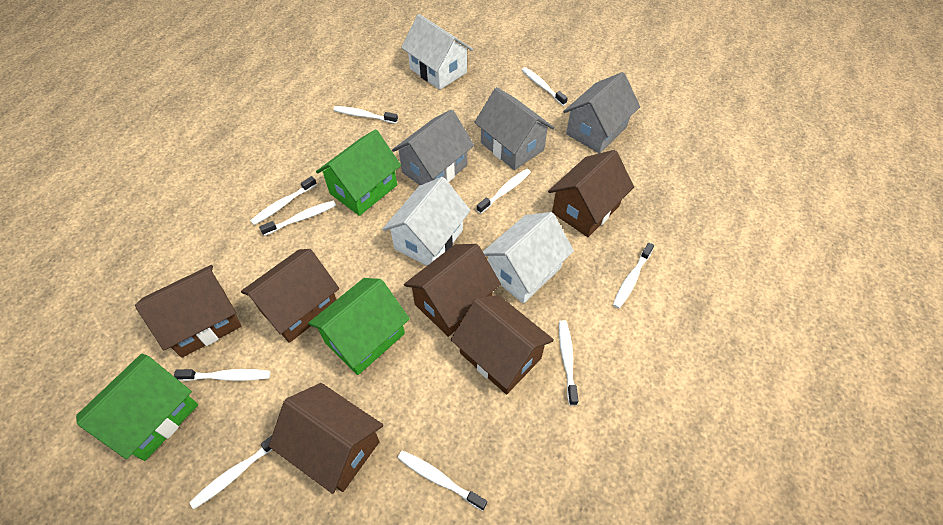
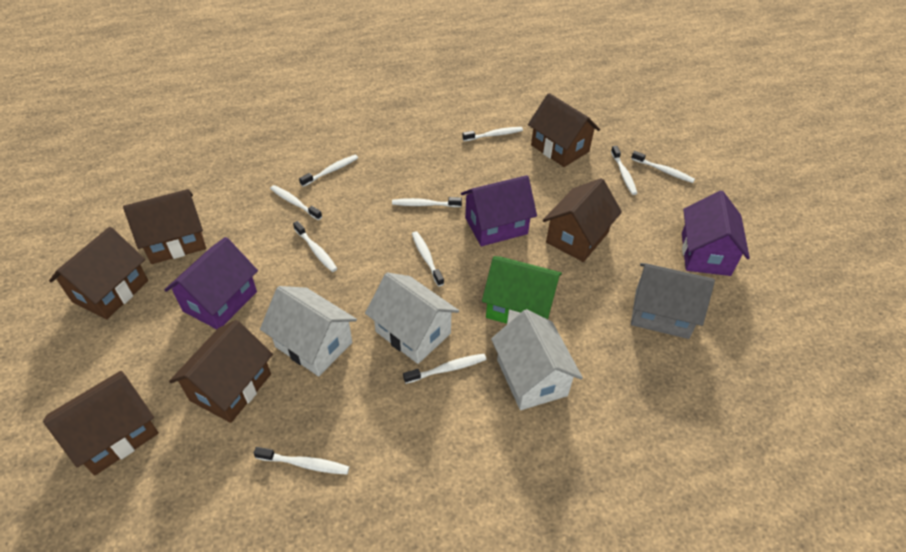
green house: [76,353,198,461] [308,278,410,375] [316,129,401,216] = 3 -> [482,256,562,324] = 1
grey house: [392,110,474,185] [474,87,554,170] [563,72,640,153] = 3 -> [631,263,715,339] = 1
purple house: none = 0 -> [164,237,258,329] [461,175,537,246] [682,190,750,276] = 3

